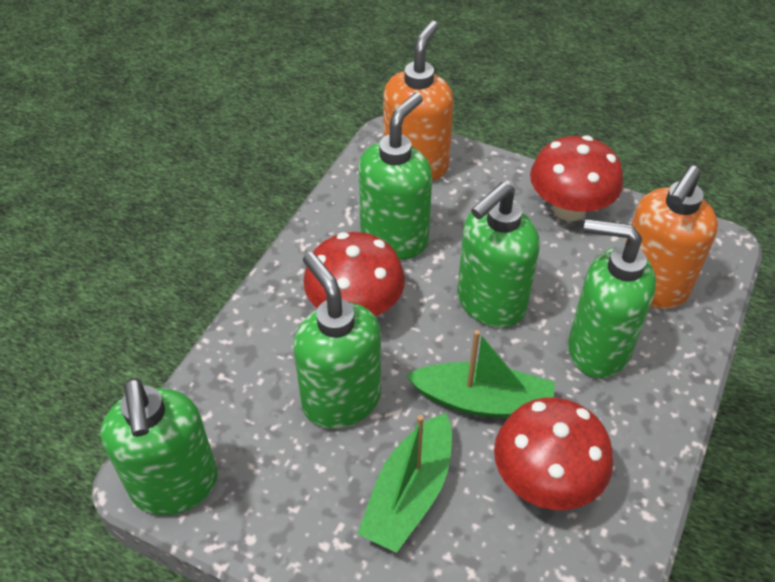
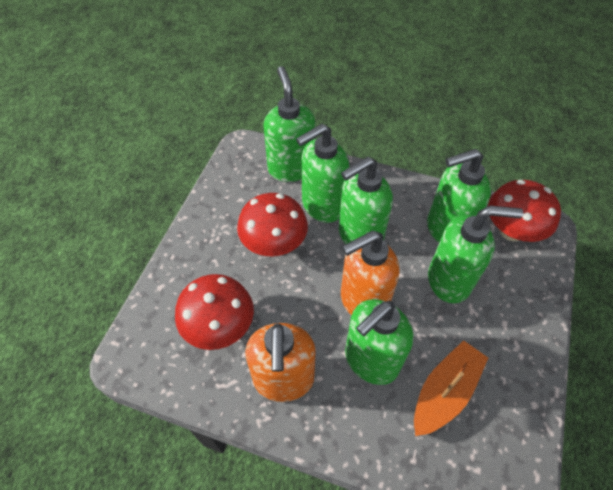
green boat: [357,413,452,553] [405,330,555,418] = 2 -> none = 0
green soap dispenser: [101,378,218,515] [293,252,381,429] [358,93,432,259] [457,182,540,328] [568,219,656,378] = 5 -> [263,66,315,182] [296,124,349,223] [339,157,393,244] [345,299,413,385] [427,149,491,243] [428,206,523,303] = 6
orange boat: none = 0 -> [414,340,488,436] = 1

